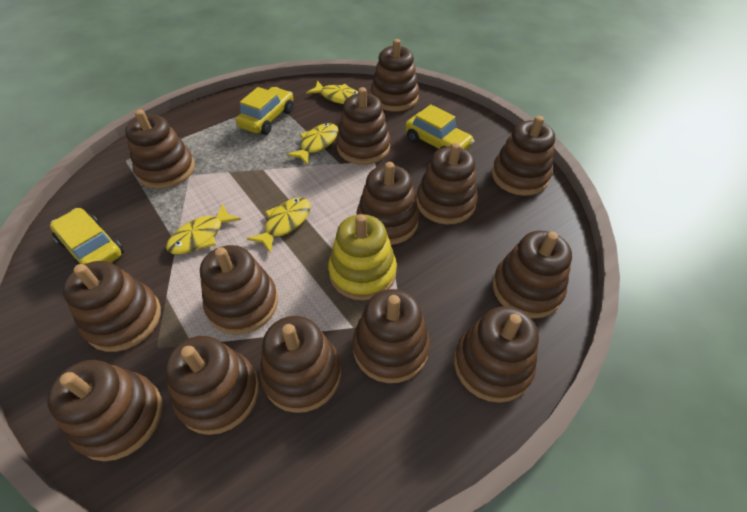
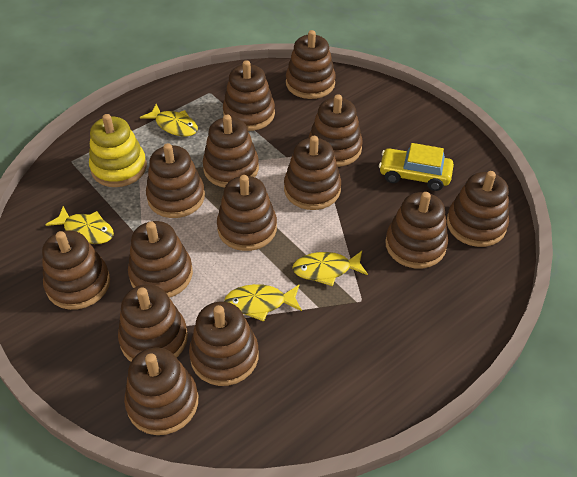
yellow car: [50,208,124,265] [236,87,293,135] [405,104,474,150] = 3 -> [379,143,454,191] = 1

